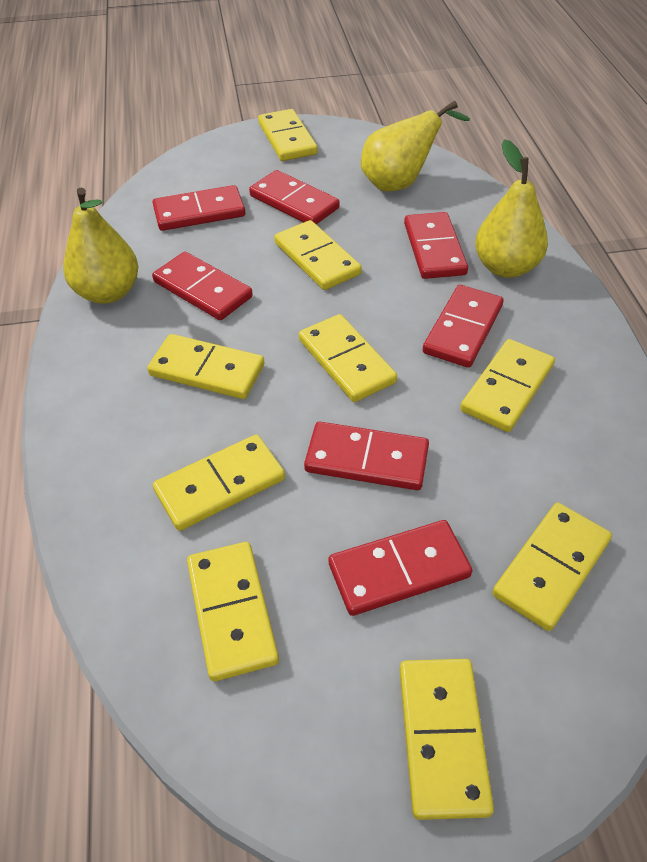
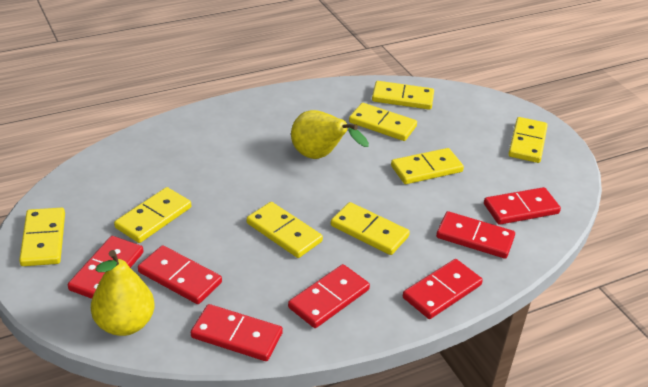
yellow domino: [147,334,264,399] [153,434,285,531] [187,542,279,681] [258,109,318,161] [274,220,362,290] [299,314,397,402] [399,659,494,820] [460,339,555,432] [492,503,612,631] = 9 -> [19,208,65,266] [114,187,191,243] [247,202,323,258] [331,202,410,255] [349,103,417,141] [372,81,434,110] [391,148,464,184] [508,117,548,163] = 8
yellow pear: [63,187,138,304] [361,101,470,192] [475,139,548,278] = 3 -> [91,250,155,336] [291,110,369,159] = 2

